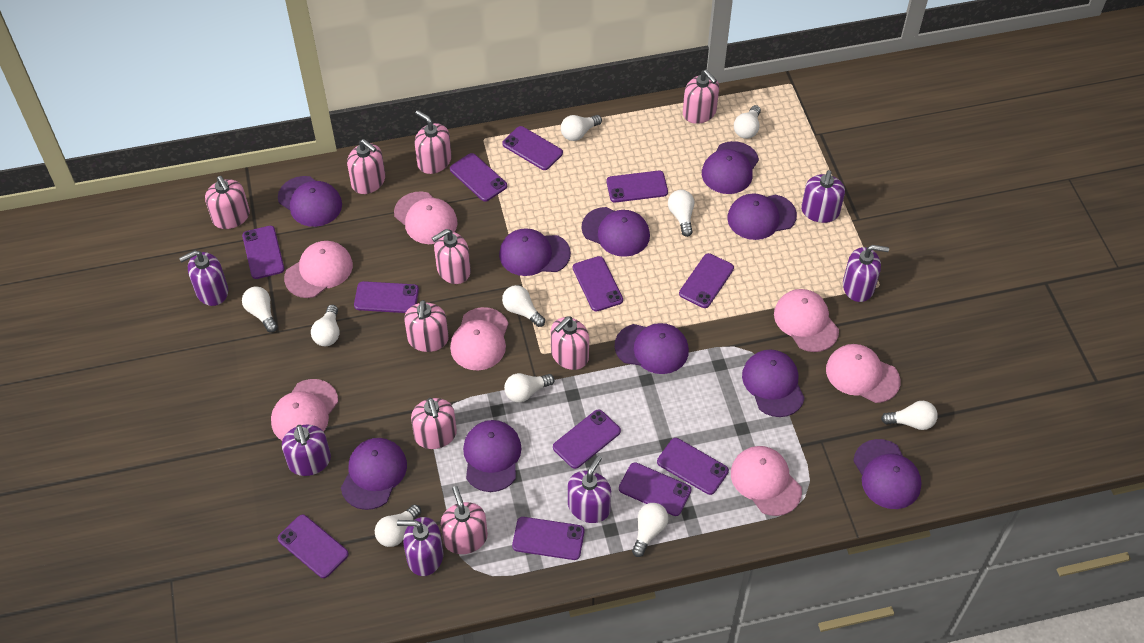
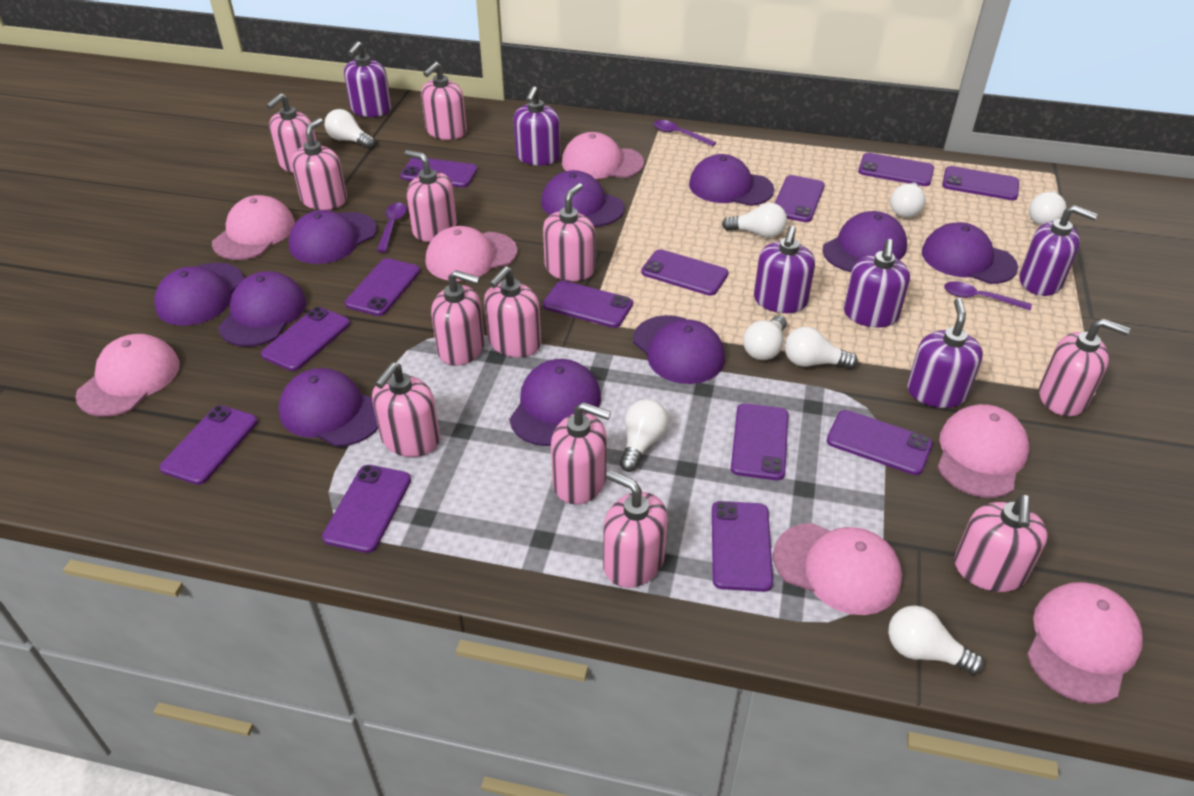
pink soap dispenser: [205,176,250,229] [347,139,385,194] [404,300,449,352] [411,398,457,449] [415,110,452,174] [432,229,471,284] [440,486,488,554] [551,316,589,370] [683,70,719,124] = 9 -> [266,93,317,173] [291,118,347,210] [372,362,440,457] [405,150,457,242] [421,62,467,140] [431,270,485,366] [484,266,541,357] [543,183,595,281] [551,402,611,504] [603,470,668,588] [954,494,1048,592] [1039,319,1130,416] = 12
purple phone: [242,226,284,279] [278,515,348,578] [354,281,419,313] [450,153,507,202] [502,126,563,170] [512,517,585,560] [553,409,621,469] [573,256,623,312] [606,171,668,202] [619,462,692,516] [657,438,729,495] [679,253,734,308] = 12 -> [159,405,258,485] [261,307,350,371] [322,465,411,553] [345,258,420,316] [400,158,478,188] [543,281,633,328] [641,249,728,296] [712,501,773,592] [731,403,789,480] [775,175,825,222] [827,410,933,475] [858,153,934,186] [942,166,1019,200] = 13
purple spoon: none = 0 -> [377,203,407,252] [653,120,716,147] [944,281,1032,310] = 3
white light bulb: [242,286,277,333] [311,305,339,346] [375,504,421,547] [502,285,545,327] [504,373,555,402] [561,115,602,141] [632,503,669,557] [668,190,694,237] [734,105,761,139] [881,401,938,430] = 10 -> [325,109,374,148] [620,399,669,472] [722,203,787,238] [743,315,787,360] [785,327,858,369] [888,606,984,675] [890,183,926,218] [1029,191,1066,226] = 8

